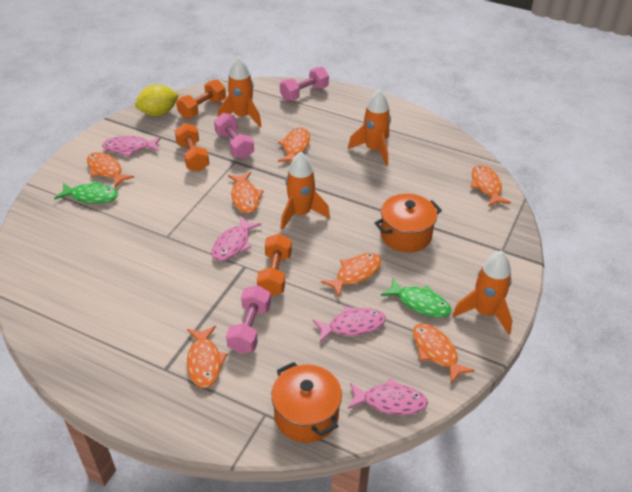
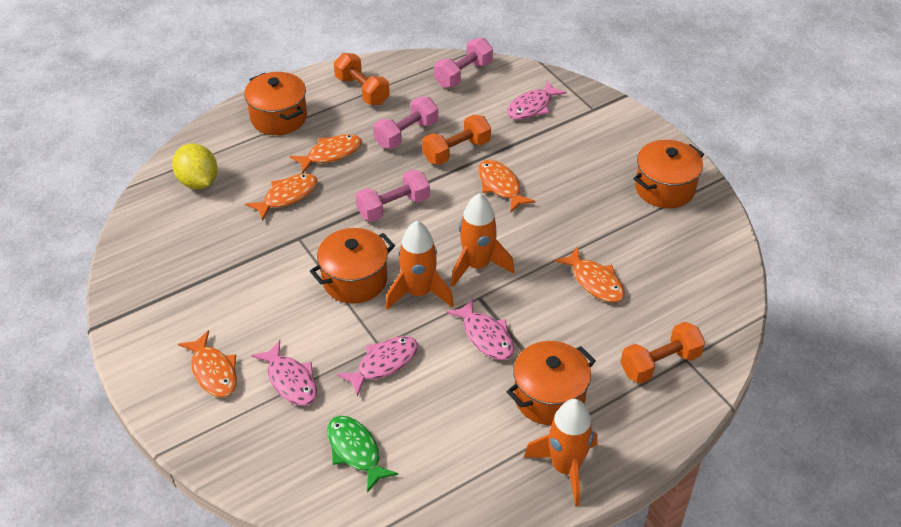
green fish: [54,181,118,204] [381,278,451,318] = 2 -> [327,416,398,493] = 1
orange fish: [87,152,135,187] [187,326,228,388] [228,172,264,213] [278,127,310,162] [321,253,381,297] [413,323,475,384] [471,165,511,207] = 7 -> [178,330,237,397] [245,173,317,221] [290,134,362,173] [478,160,536,213] [554,246,625,303] = 5
orange pot: [271,362,342,443] [375,194,442,253] = 2 -> [244,72,307,135] [310,228,395,303] [507,341,596,425] [633,140,704,208] = 4
orange rocket: [218,57,261,127] [280,152,330,230] [348,89,391,166] [453,251,513,334] = 4 -> [385,221,454,310] [451,193,514,287] [524,399,598,506] = 3

